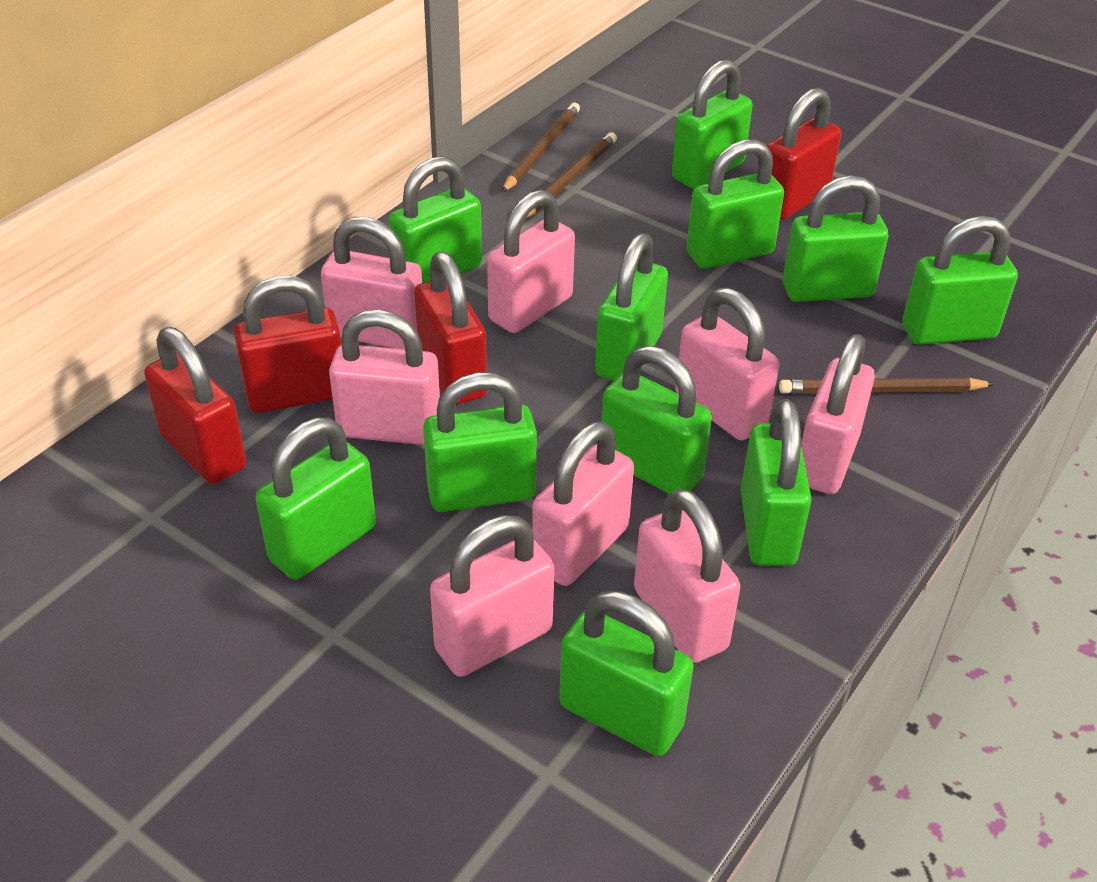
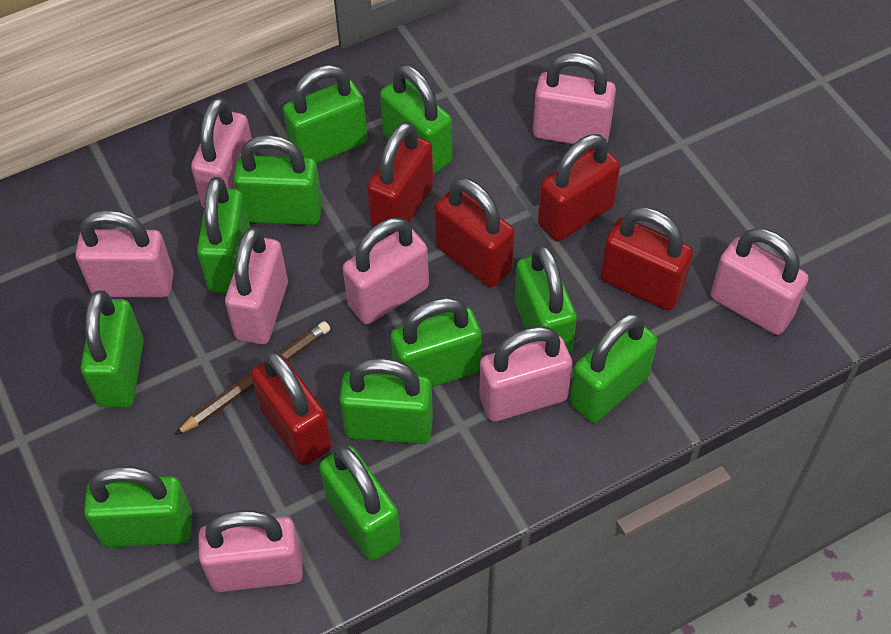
brown pencil: [502,103,580,192] [525,132,617,219] [779,377,994,394] = 3 -> [175,321,330,435] = 1
red padlock: [144,327,247,484] [234,276,342,413] [414,252,487,405] [767,88,841,220] = 4 -> [251,351,332,465] [367,122,434,235] [435,178,514,287] [538,134,620,242] [600,207,693,310] = 5

